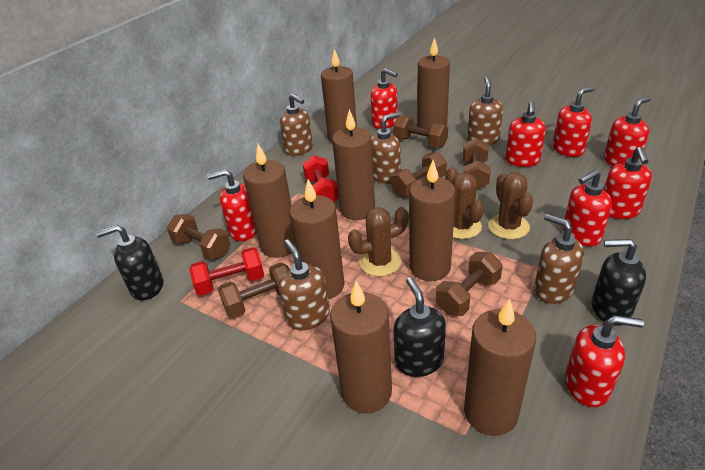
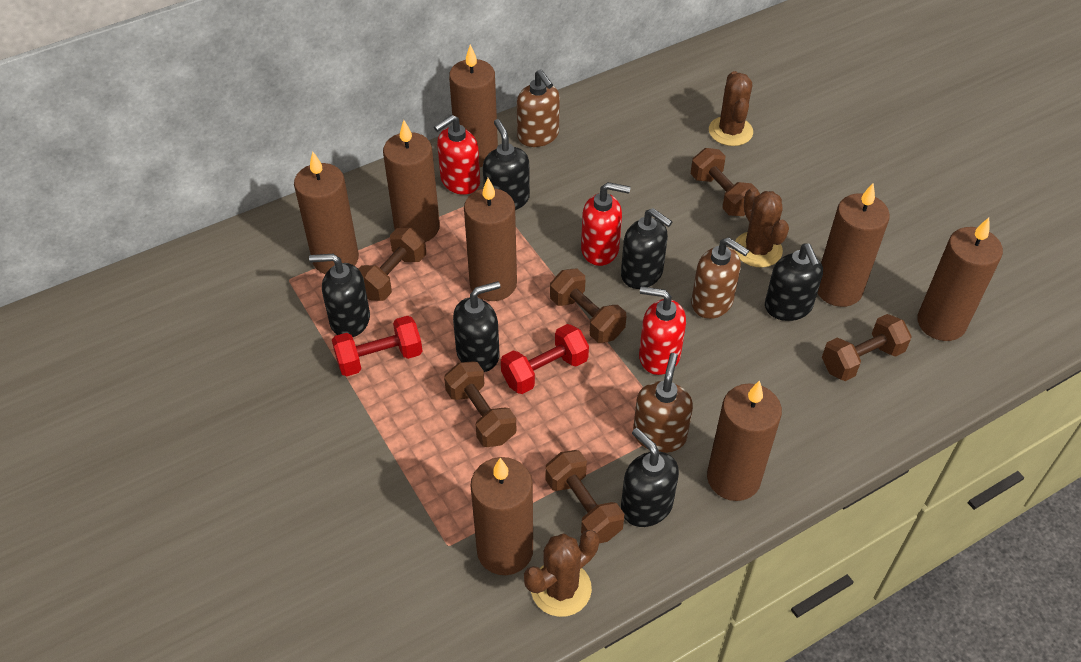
black soap dispenser: [96,225,163,301] [393,277,446,377] [592,239,646,326] = 3 -> [309,254,370,337] [453,281,501,372] [483,119,530,210] [621,208,672,289] [621,428,679,527] [765,244,823,321] = 6
brown soap dispenser: [279,239,330,330] [280,94,313,156] [371,112,401,184] [467,76,503,145] [534,214,584,304] = 5 -> [517,69,560,147] [633,353,693,453] [691,237,749,319] = 3
red soap dispenser: [207,169,257,241] [371,68,398,129] [505,101,546,167] [552,86,594,157] [563,170,612,246] [565,315,644,407] [604,96,651,167] [604,147,652,219] = 8 -> [434,115,480,195] [581,182,631,266] [639,286,686,375] = 3

